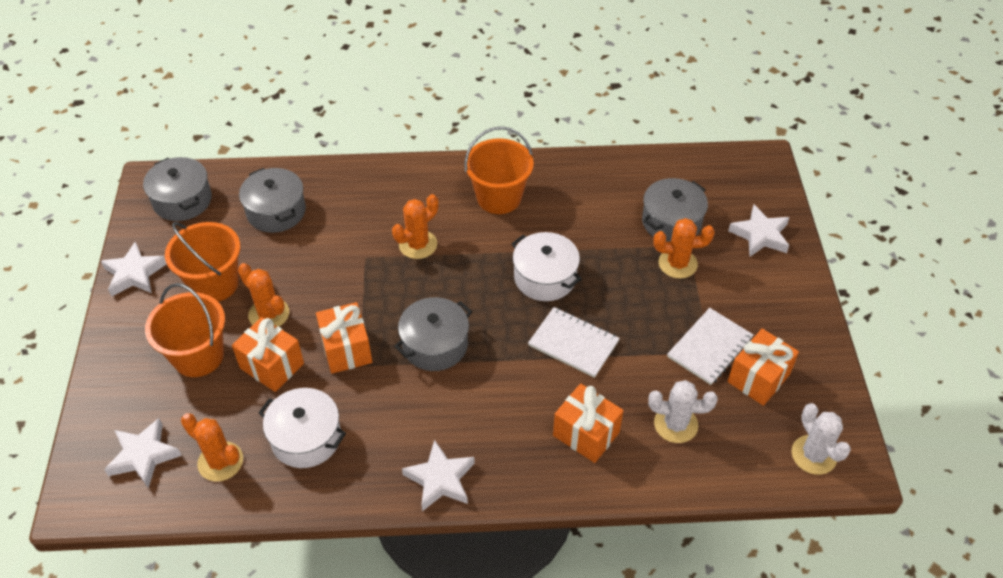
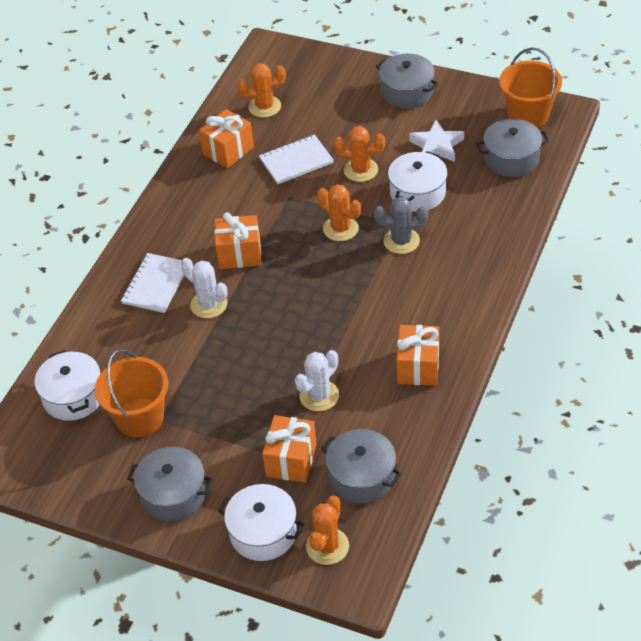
grey cactus: none = 0 -> [374,197,428,254] = 1
orange bucket: [145,283,225,377] [165,222,240,302] [464,126,534,214] = 3 -> [95,349,168,437] [499,47,562,128] = 2
white pot: [258,388,346,468] [511,232,582,301] = 2 -> [35,350,101,421] [218,484,304,561] [388,151,448,212] = 3
white star: [101,242,167,297] [104,418,182,488] [402,440,475,511] [728,205,790,257] = 4 -> [409,120,464,162] = 1

